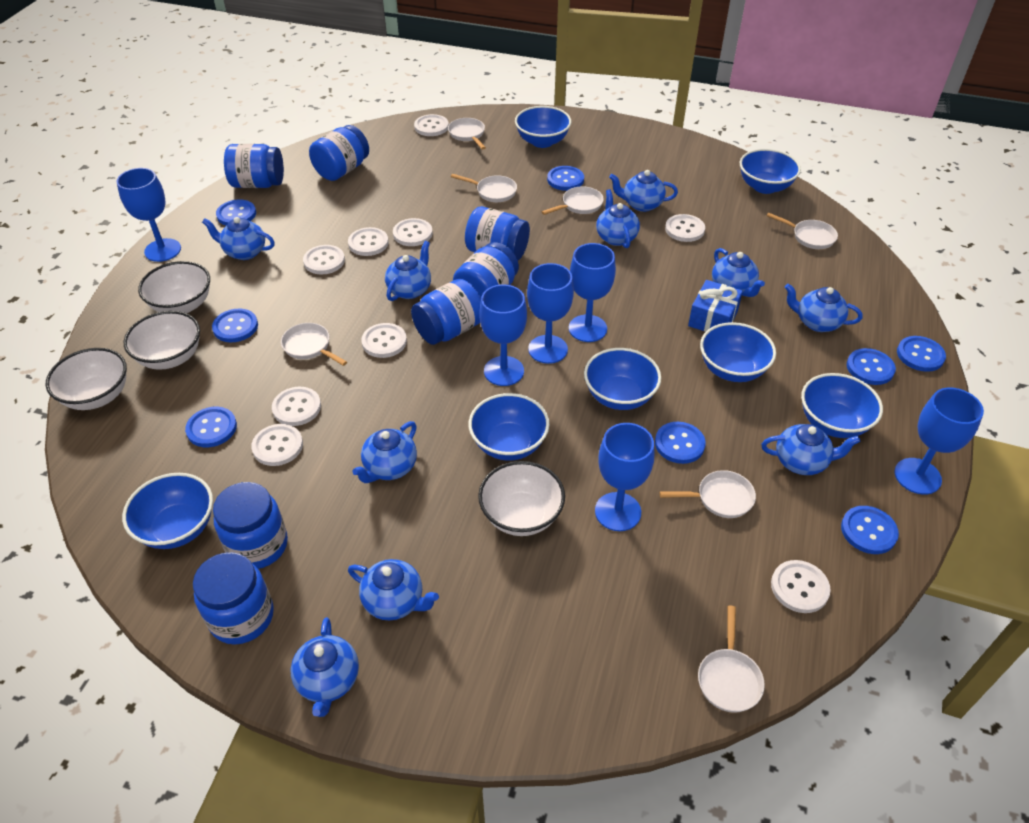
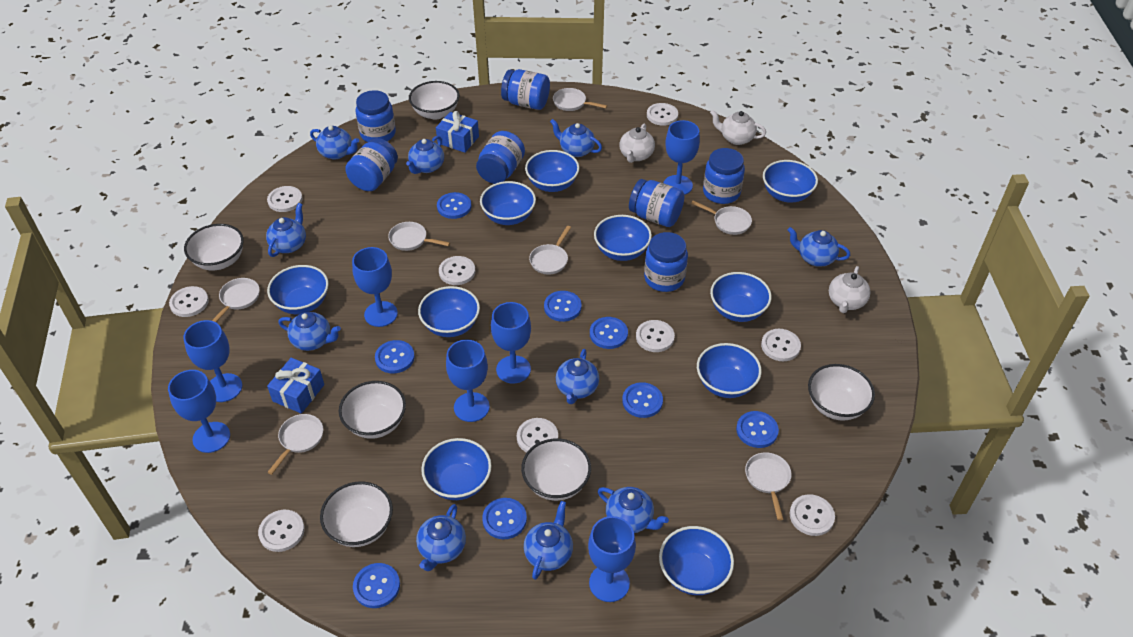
blue bowl: [122,473,213,549] [469,393,549,461] [515,106,571,148] [584,348,661,410] [700,322,776,382] [740,149,801,194] [801,373,883,438] = 7 -> [267,265,329,314] [418,286,480,337] [421,438,492,500] [480,181,536,225] [525,150,579,192] [594,215,652,261] [659,526,734,595] [697,343,762,398] [710,272,772,322] [763,160,818,203] = 10
blue gift: [688,280,743,332] = 1 -> [267,358,324,414] [436,111,479,153] = 2
blue goblet: [117,168,181,262] [479,284,527,386] [527,263,574,364] [569,243,616,342] [595,423,654,531] [894,388,984,495] = 6 -> [168,370,230,453] [183,320,242,402] [352,247,398,327] [446,340,490,422] [491,302,531,384] [588,516,636,602] [664,120,700,195] = 7
white bowl: [46,348,127,410] [124,311,200,370] [138,261,210,313] [478,461,565,536] = 4 -> [184,224,244,270] [320,481,393,547] [339,381,406,439] [409,81,459,119] [521,439,591,501] [808,364,875,421] = 6
white teapot: none = 0 -> [619,124,655,163] [710,110,766,145] [829,266,871,313] = 3

